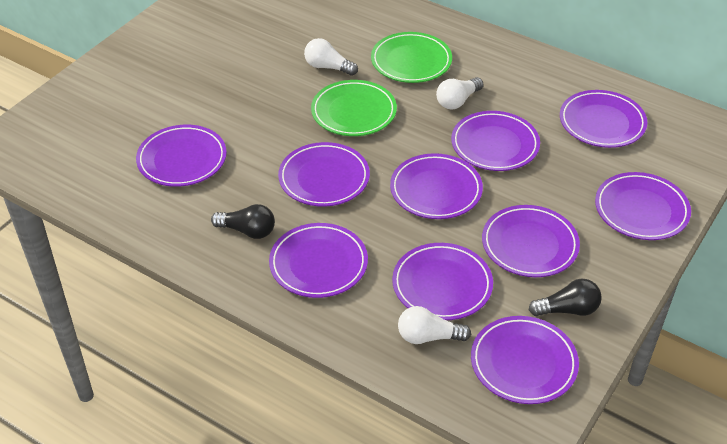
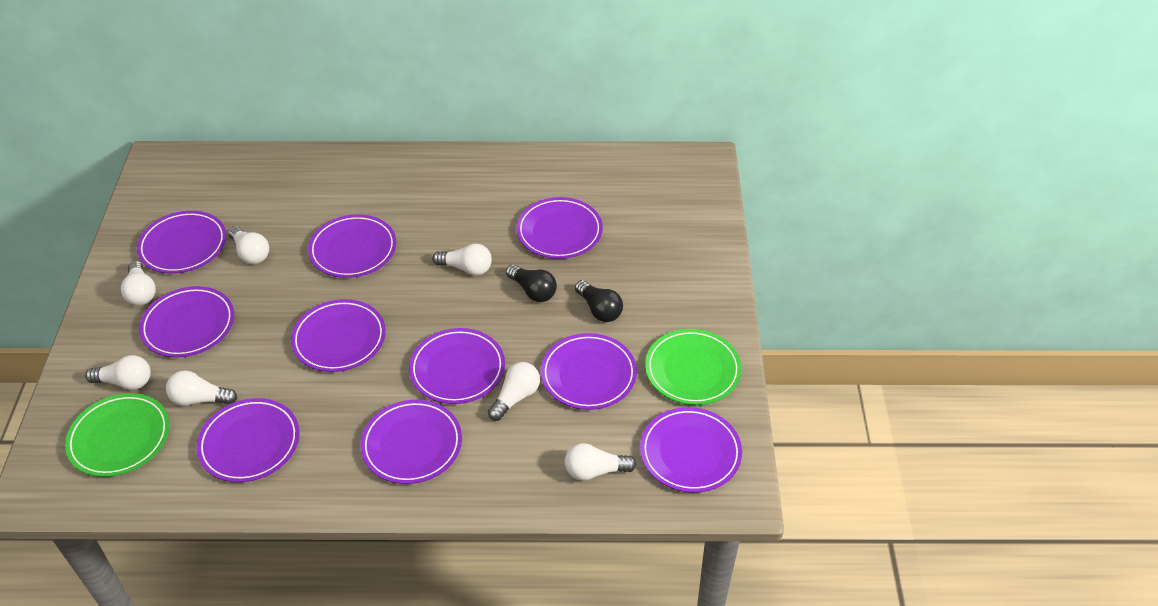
white light bulb: [304,38,358,76] [398,306,471,344] [436,77,484,109] = 3 -> [85,355,151,390] [121,261,156,305] [166,370,237,406] [228,226,269,264] [432,244,492,276] [488,362,540,421] [565,443,636,481] = 7

